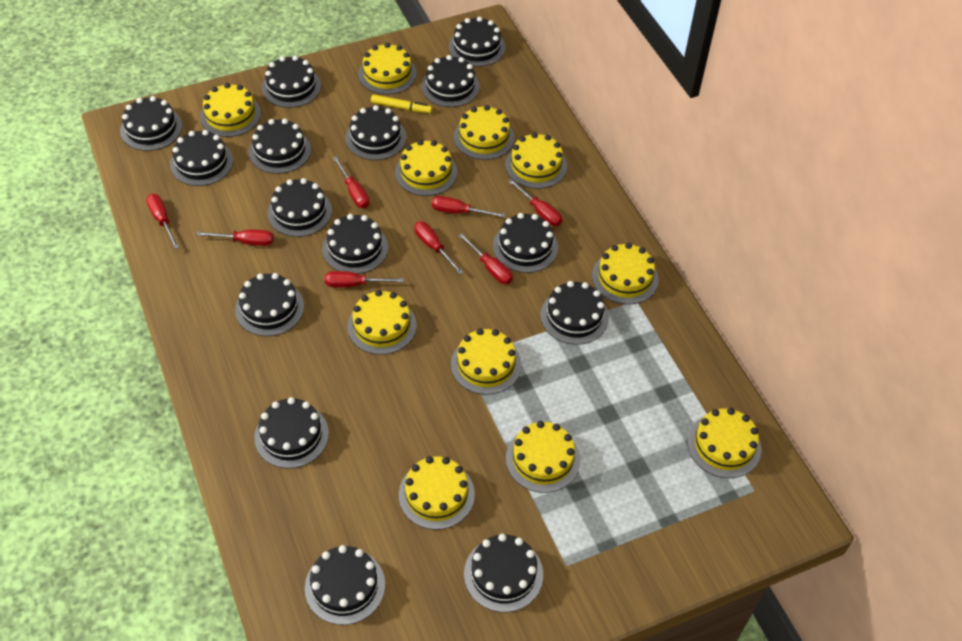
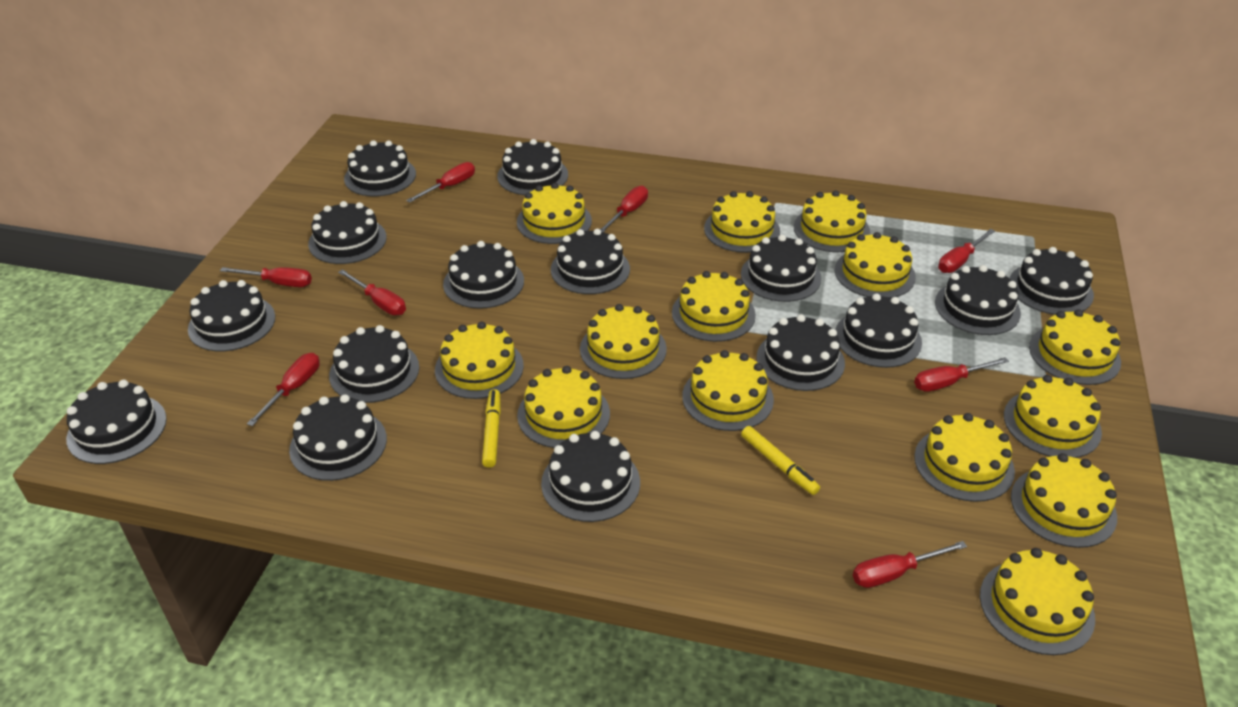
yellow cake: [200,83,261,137] [347,290,417,355] [358,43,417,95] [395,140,457,196] [399,456,475,530] [451,328,521,395] [454,105,514,160] [505,133,567,189] [506,421,580,493] [592,243,659,305] [687,408,761,478] = 11 -> [435,322,524,399] [517,183,592,244] [517,366,610,448] [580,304,667,379] [672,271,756,342] [682,350,774,431] [704,191,780,253] [794,190,870,252] [835,232,916,298] [914,413,1015,502] [980,548,1095,655] [1004,375,1102,458] [1011,453,1117,548] [1029,309,1121,385] = 14
yellow marker: [371,94,432,113] = 1 -> [482,389,501,468] [741,426,820,495] = 2

